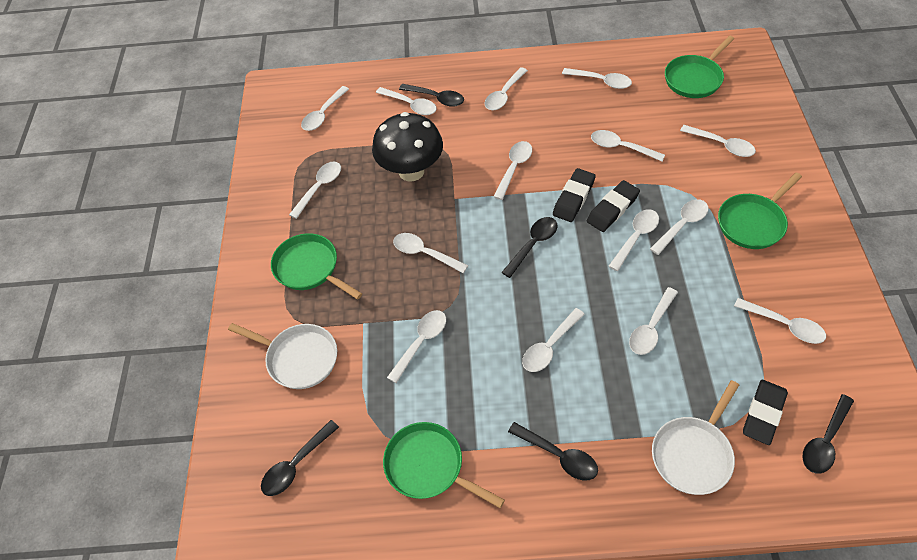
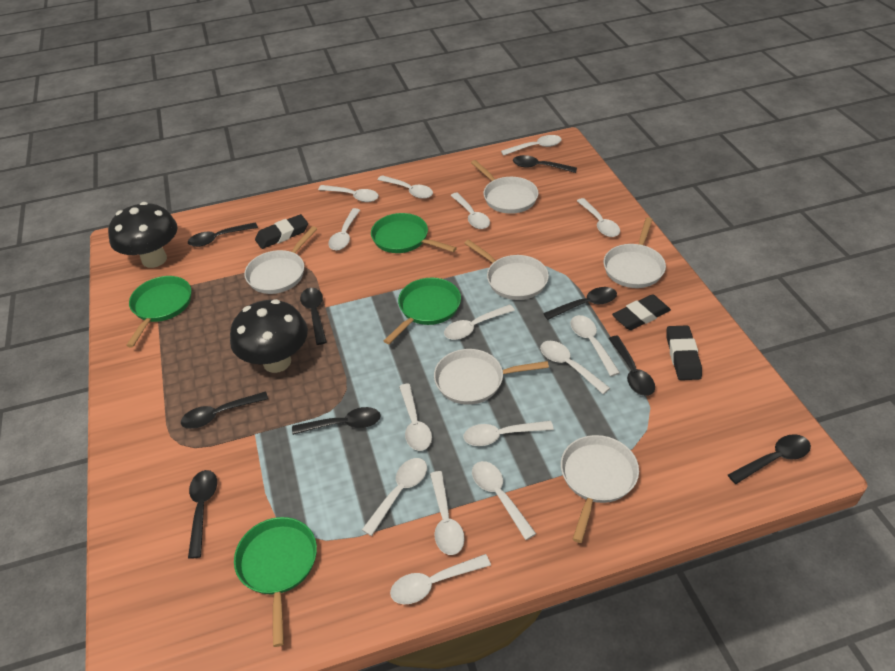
black mushroom: [372,112,443,182] = 1 -> [108,202,178,268] [230,299,308,373] = 2
black spoon: [261,420,339,496] [399,84,464,107] [501,217,557,278] [508,422,598,481] [802,394,854,473] = 5 -> [181,391,268,429] [188,222,258,247] [188,470,217,559] [292,407,381,435] [300,288,327,345] [513,155,577,173] [543,287,617,320] [609,336,655,396] [728,434,811,484] = 9
white pan: [228,323,337,389] [652,380,739,495] = 2 -> [244,226,317,294] [434,349,549,405] [464,240,549,300] [471,160,538,214] [561,435,639,543] [604,217,666,288] = 6

